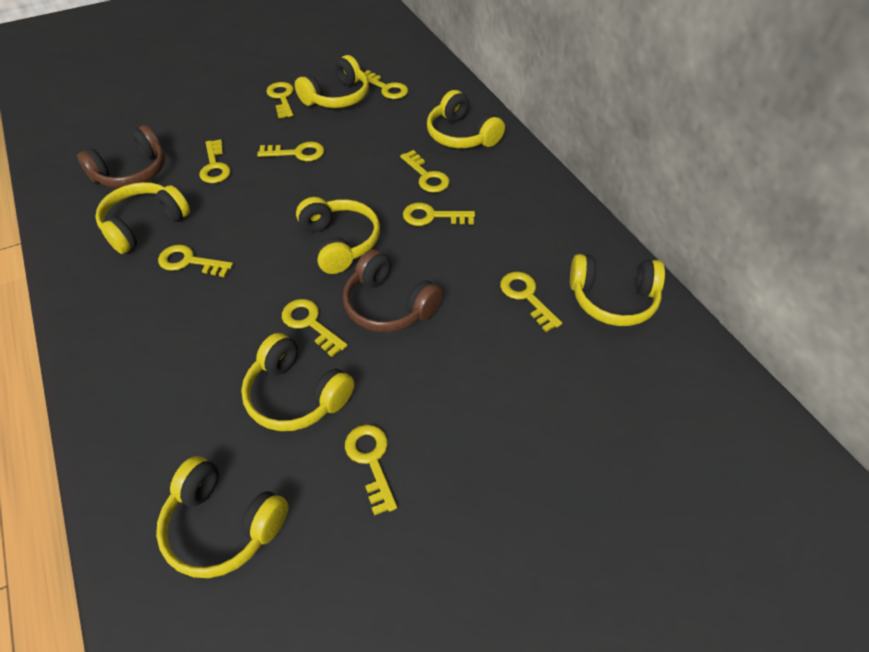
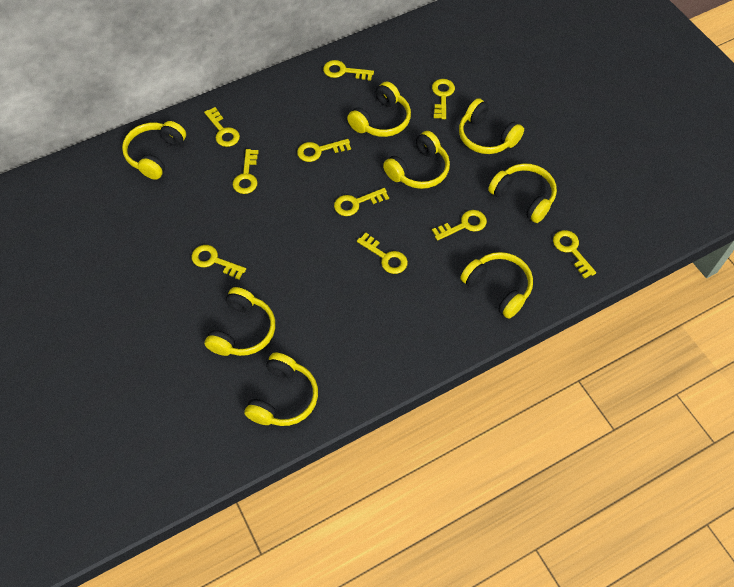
brown headphones: [77,125,165,188] [343,249,443,332] = 2 -> none = 0
yellow headphones: [95,182,190,254] [156,456,289,578] [241,333,354,431] [295,55,369,108] [296,197,380,274] [427,90,505,148] [570,254,665,326] = 7 -> [122,121,186,180] [205,287,275,356] [245,353,318,426] [347,82,411,137] [383,131,450,189] [459,98,524,154] [460,252,533,319] [488,163,557,223] = 8

